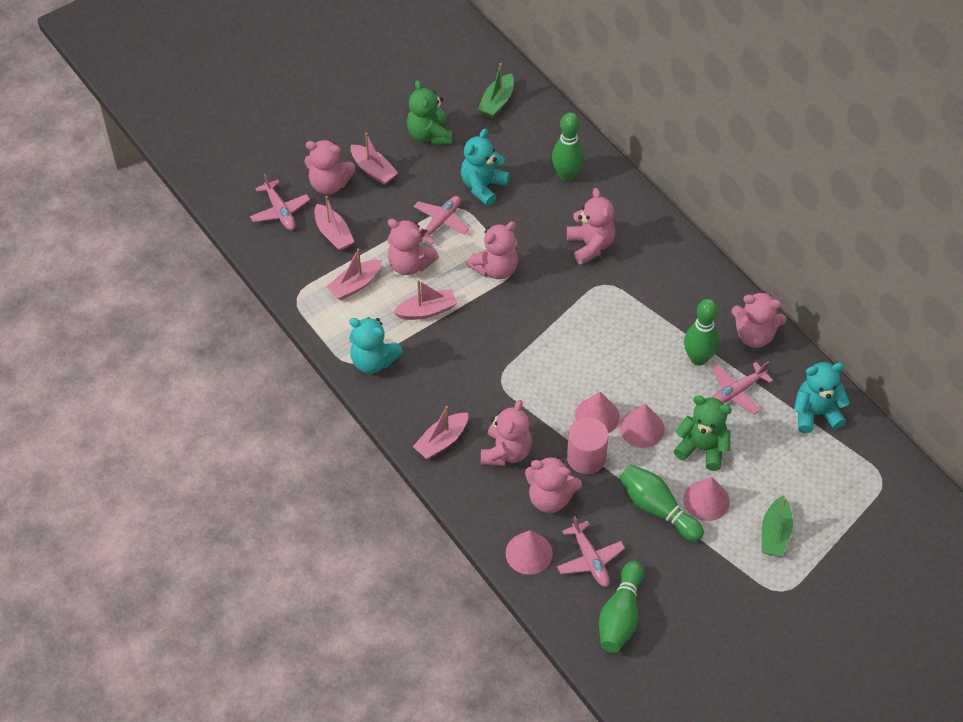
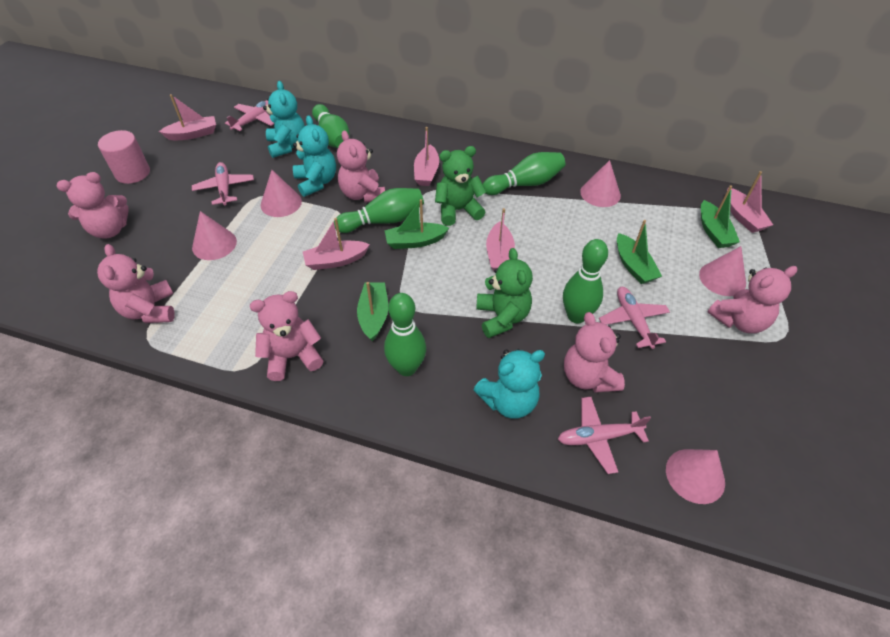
green boat: [478,63,514,118] [762,495,793,557] = 2 -> [357,282,388,341] [384,199,449,249] [617,220,662,284] [701,185,740,248] = 4
green bowling pin: [552,112,584,181] [599,561,644,653] [619,464,704,542] [684,299,719,366] = 4 -> [312,104,349,148] [334,188,424,233] [384,293,426,376] [483,152,565,195] [563,239,608,323] = 5
pink cone: [505,530,553,575] [575,392,620,433] [620,404,665,448] [683,477,730,521] = 4 -> [192,211,237,260] [261,170,302,217] [580,160,621,207] [666,449,725,504] [699,246,746,296] = 5
pink teddy bear: [305,140,355,195] [387,219,439,275] [467,221,518,279] [481,400,532,466] [525,455,582,513] [567,188,615,265] [731,291,786,348] = 7 -> [57,172,129,239] [97,244,175,323] [250,291,323,381] [337,130,385,203] [564,312,625,393] [708,266,797,333] = 6

